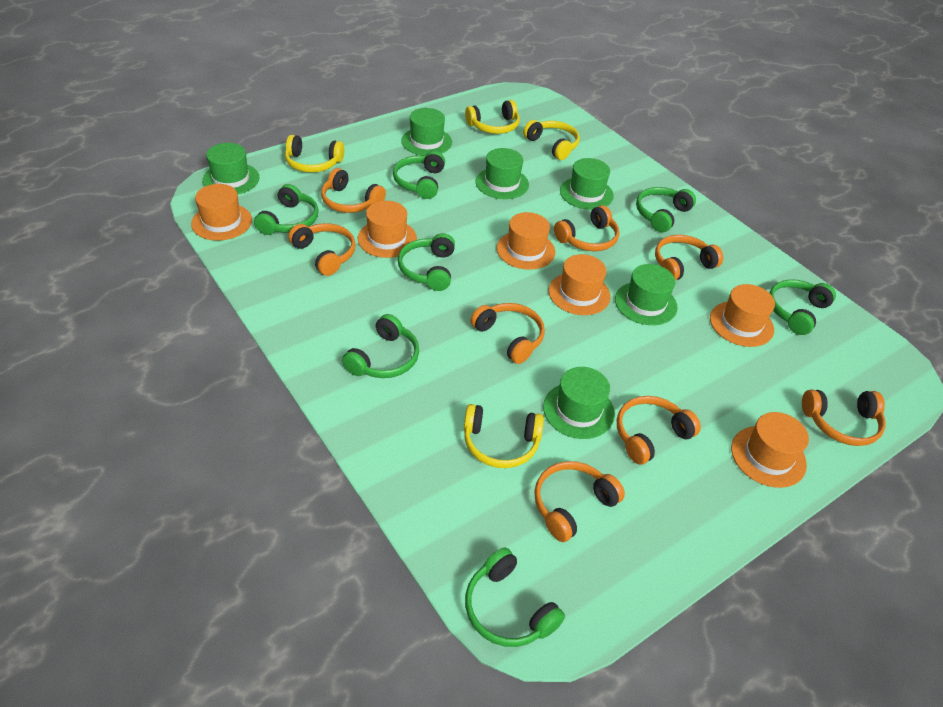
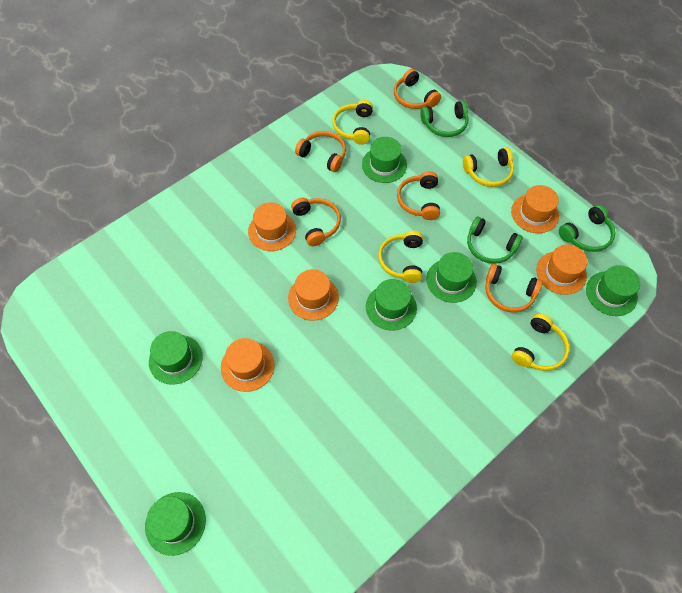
green headphones: [254,184,319,235] [342,314,419,378] [393,151,445,199] [398,233,455,291] [465,547,565,647] [636,187,696,232] [769,279,836,335] = 7 -> [420,101,469,137] [467,216,523,264] [559,205,616,252] = 3
orange hat: [191,184,252,241] [358,201,417,258] [497,212,555,270] [549,254,611,315] [710,284,775,347] [731,412,809,488] = 6 -> [221,338,275,392] [248,202,296,251] [288,269,339,321] [511,185,559,233] [536,244,588,295] = 5
orange headphones: [288,223,356,276] [321,168,386,213] [471,303,545,364] [534,461,625,542] [554,205,619,251] [617,396,701,465] [655,235,723,281] [802,390,886,446] = 8 -> [291,198,341,246] [295,131,346,172] [394,69,441,109] [397,171,440,220] [485,264,543,312] = 5

